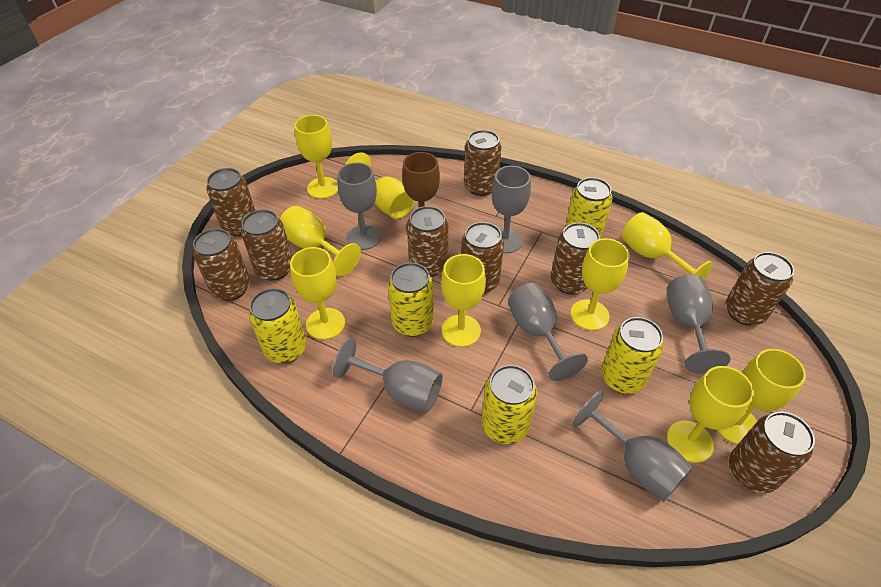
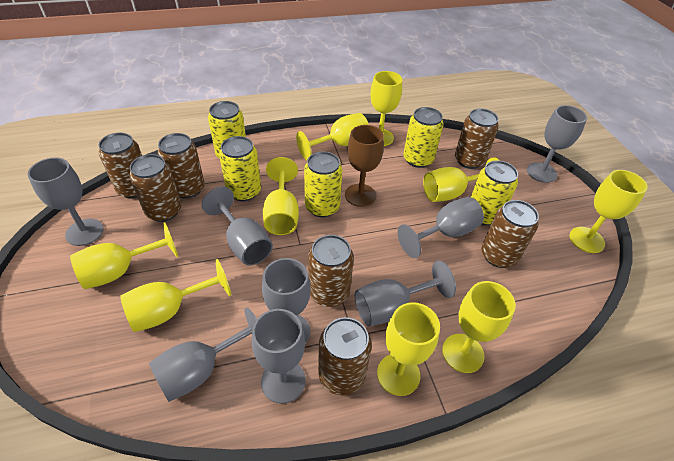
brown can: [193,228,250,301] [206,168,255,237] [241,209,292,281] [407,206,448,277] [461,222,504,293] [464,130,502,196] [551,223,600,294] [726,252,794,325] [729,412,815,493] = 9 -> [99,133,142,199] [129,154,181,222] [157,133,205,199] [308,235,354,307] [318,317,372,396] [455,108,499,169] [481,200,539,268] = 7
grey goblet: [333,338,443,412] [337,162,381,250] [492,166,531,253] [508,283,588,381] [572,391,693,502] [667,274,730,374] = 6 -> [28,157,104,246] [149,308,257,402] [202,187,273,266] [252,309,306,404] [262,258,311,344] [355,261,456,327] [398,197,484,258] [527,105,587,183] = 8

